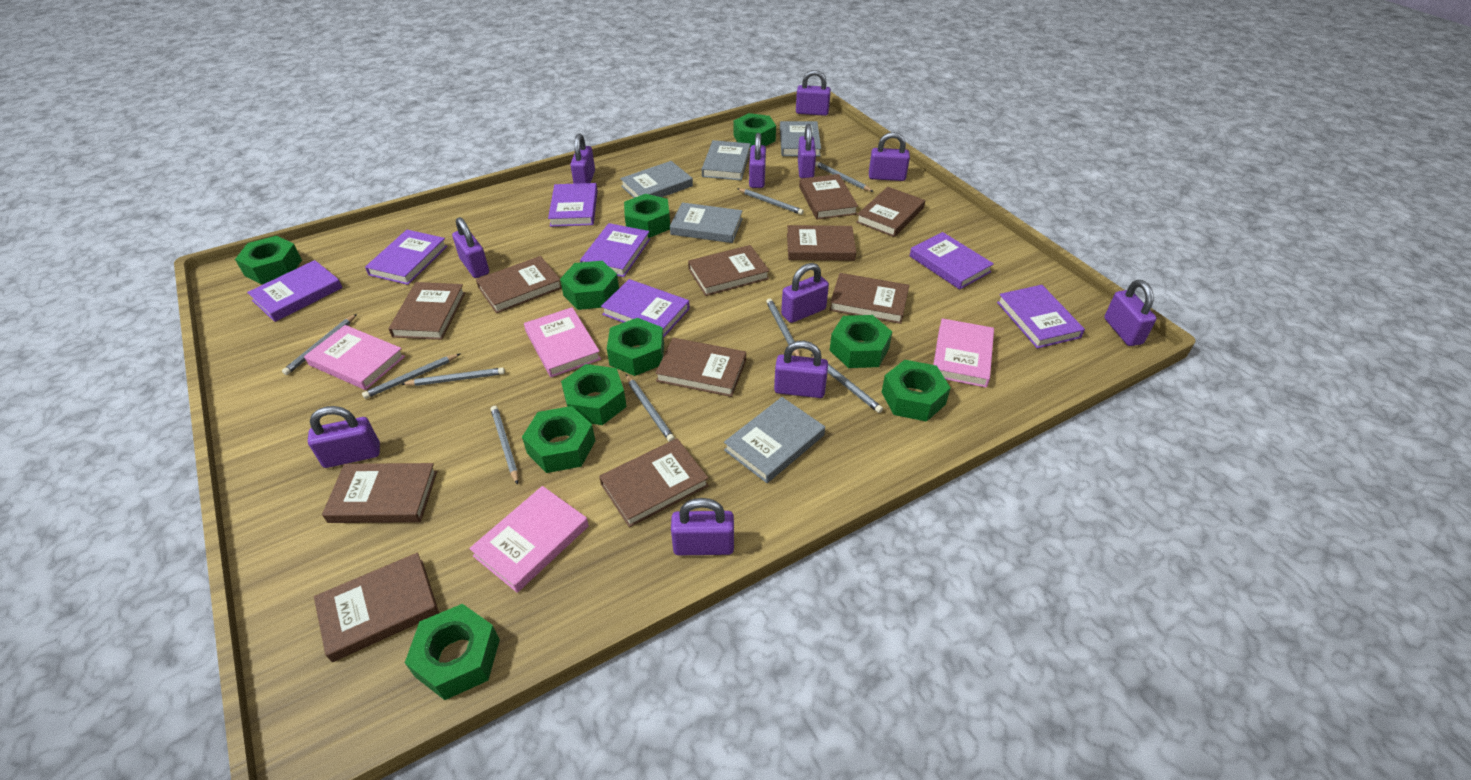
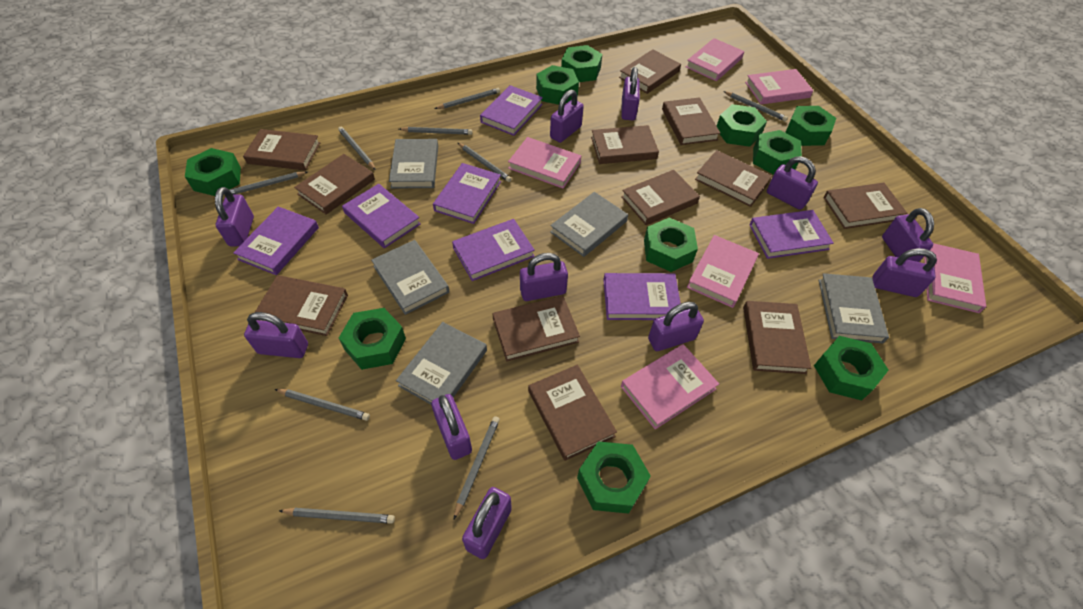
brown book: [314,552,439,662] [322,463,437,523] [388,282,465,340] [476,256,562,313] [599,438,709,527] [655,338,746,397] [688,245,770,296] [787,225,856,261] [799,174,858,220] [829,273,909,324] [856,187,925,237] = 11 -> [243,129,320,170] [254,275,348,336] [294,154,375,215] [492,296,580,361] [528,365,617,461] [591,125,659,164] [619,49,681,94] [621,170,700,225] [662,97,720,145] [695,150,772,207] [743,301,811,374] [823,183,907,229] = 12
pink book: [304,325,405,390] [469,486,589,593] [524,307,601,377] [933,318,994,388] = 4 -> [508,137,581,188] [621,344,719,429] [686,38,744,81] [687,235,759,308] [745,69,813,105] [924,243,986,313] = 6

